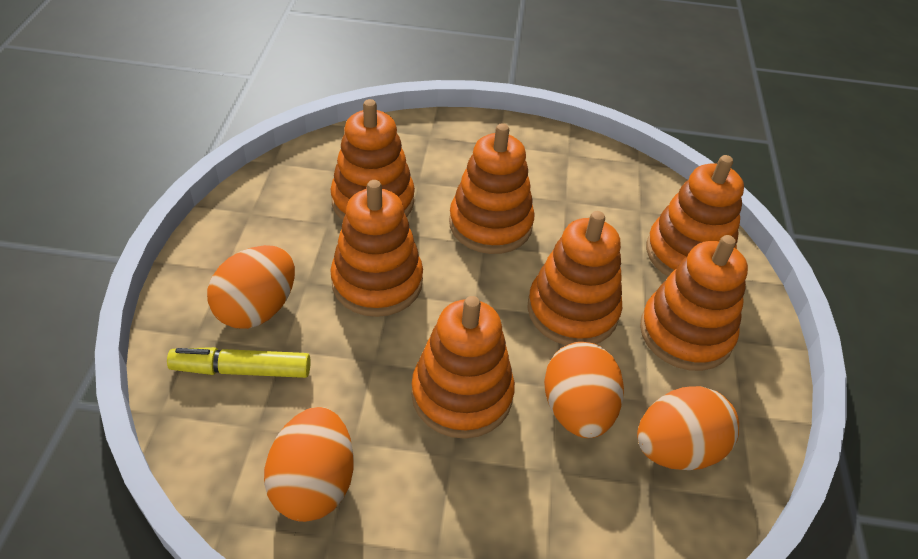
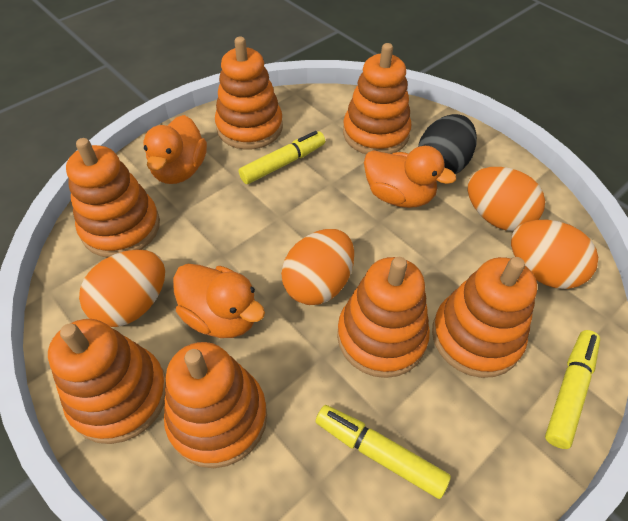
black egg: none = 0 -> [418,114,477,174] = 1
orange duck: none = 0 -> [143,115,207,184] [173,264,265,338] [364,146,456,208] = 3
yellow marker: [167,347,311,378] = 1 -> [239,131,325,184] [315,405,451,499] [545,330,600,449] = 3

